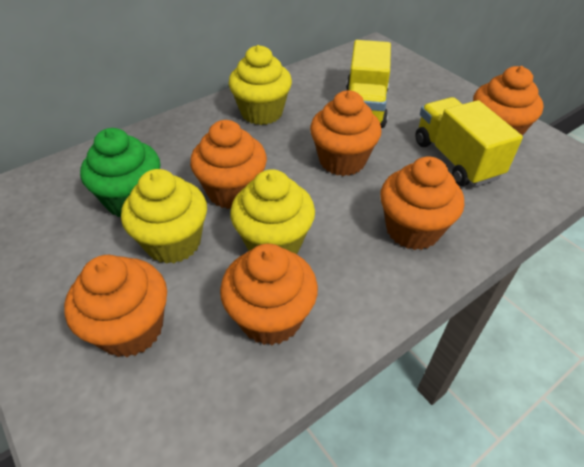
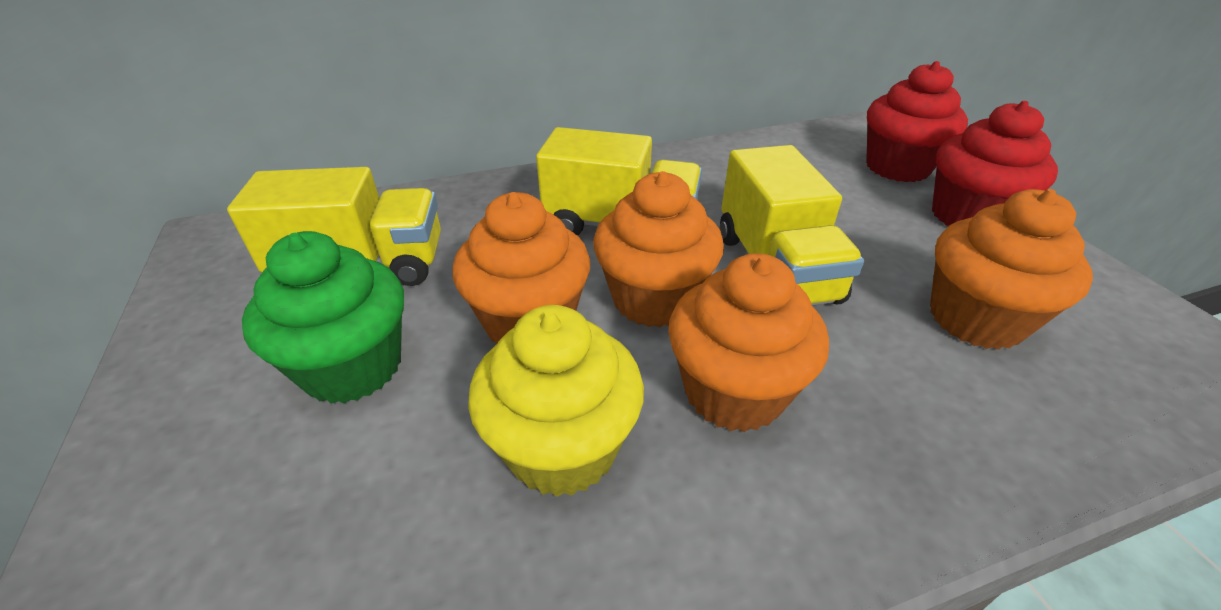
orange cupcake: [64,255,167,357] [190,120,267,209] [220,244,318,345] [310,90,382,176] [380,156,464,250] [473,66,543,136] = 6 -> [452,192,590,343] [593,171,724,328] [668,253,829,432] [930,189,1093,350] = 4
red cupcake: none = 0 -> [866,61,968,182] [932,101,1058,226] = 2
yellow cupcake: [121,169,207,264] [229,45,292,125] [230,169,315,254] = 3 -> [468,305,644,497] = 1
yellow truck: [346,40,391,128] [415,97,523,187] = 2 -> [227,167,441,286] [536,127,702,236] [720,145,864,305] = 3

